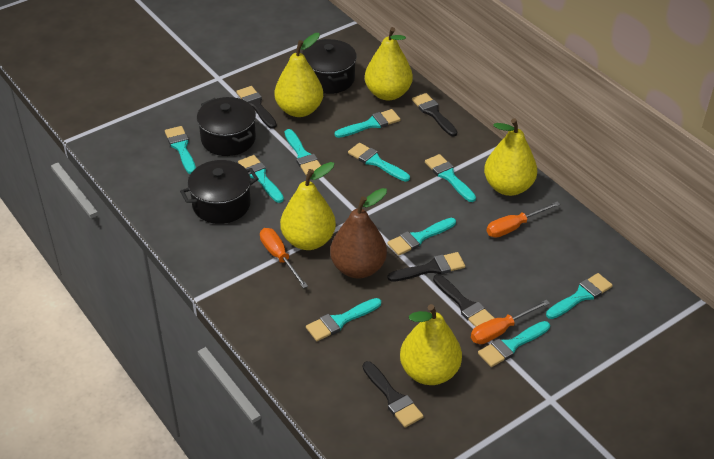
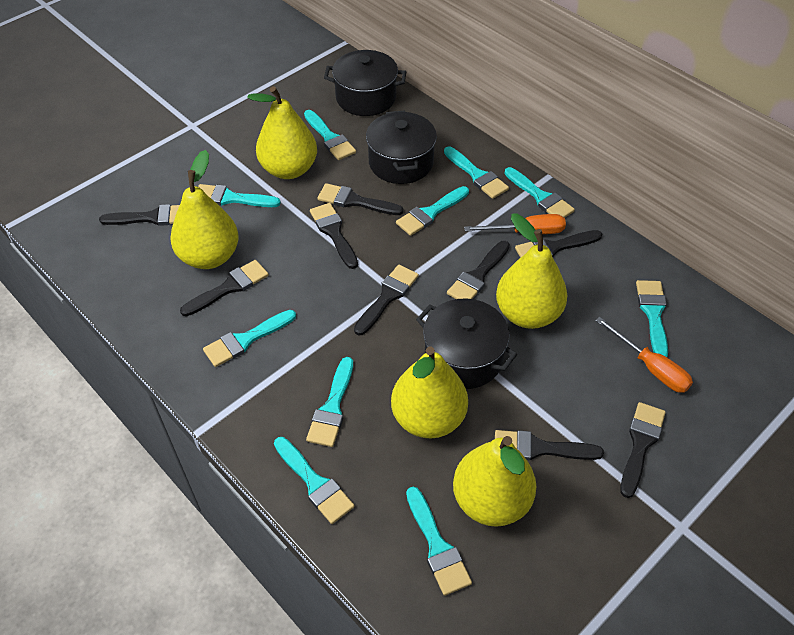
black brush: [236,86,277,129] [363,361,423,428] [388,252,465,282] [412,93,457,136] [433,274,494,327] = 5 -> [99,204,180,226] [180,260,269,316] [310,203,358,269] [318,183,403,215] [354,265,419,336] [447,241,510,299] [495,430,604,460] [515,230,602,258] [620,402,666,498] = 9
brown pear: [330,188,387,279] = 1 -> none = 0
orange screwdriver: [260,228,308,288] [471,300,550,344] [487,201,560,238] = 3 -> [464,214,566,234] [595,317,693,393] = 2

